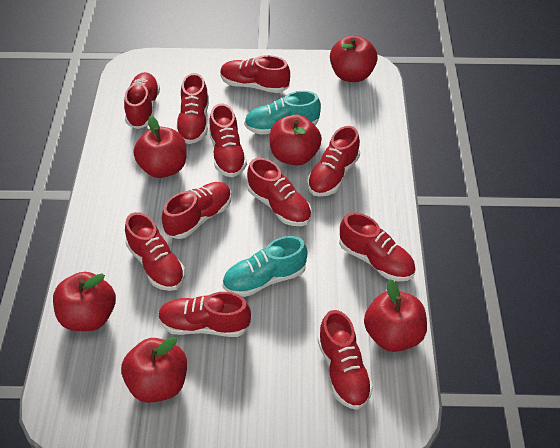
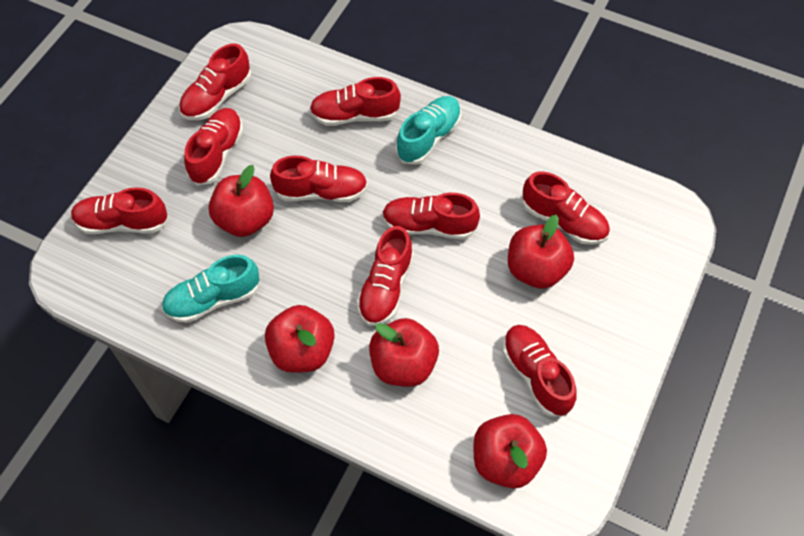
red apple: [53,272,116,331] [121,337,187,403] [133,116,187,178] [270,114,322,166] [330,35,378,82] [364,279,427,352] = 6 -> [209,165,274,237] [265,305,335,373] [369,318,439,387] [474,414,547,488] [508,215,574,289] = 5
red shoe: [124,72,160,129] [125,212,185,291] [158,292,251,337] [162,182,231,239] [176,73,209,144] [209,104,247,177] [220,55,290,93] [247,158,312,226] [307,126,360,197] [317,310,373,410] [339,212,416,281] = 11 -> [71,187,168,234] [179,44,251,120] [184,108,243,186] [270,156,368,202] [309,77,401,126] [357,226,414,326] [382,193,480,239] [503,325,577,417] [523,172,610,245] = 9

